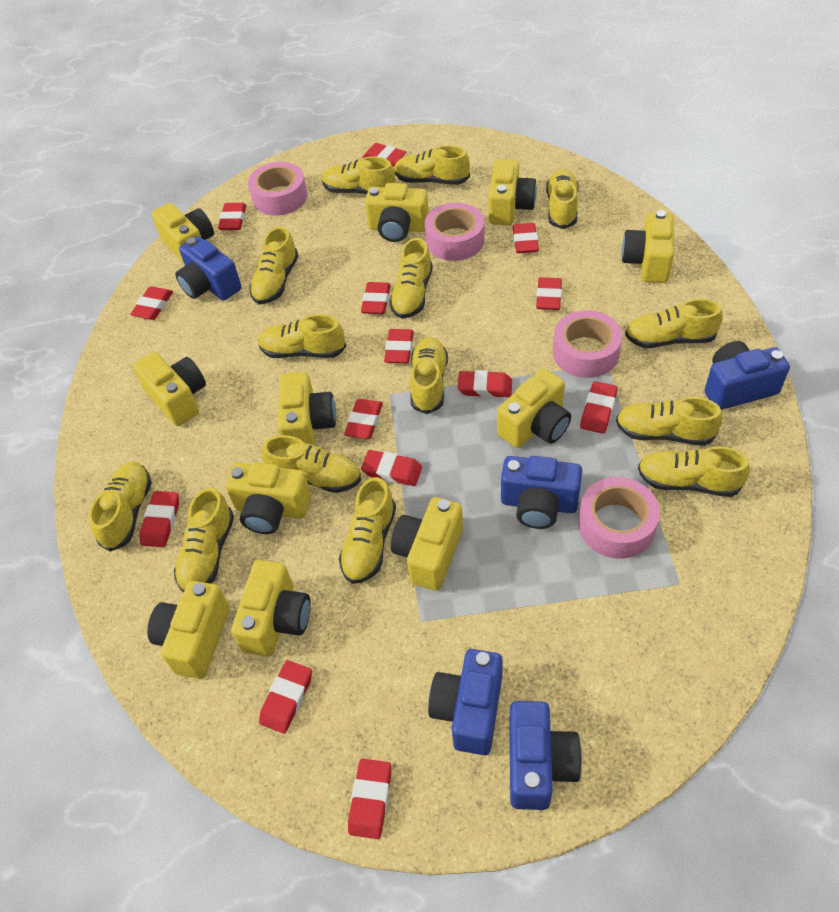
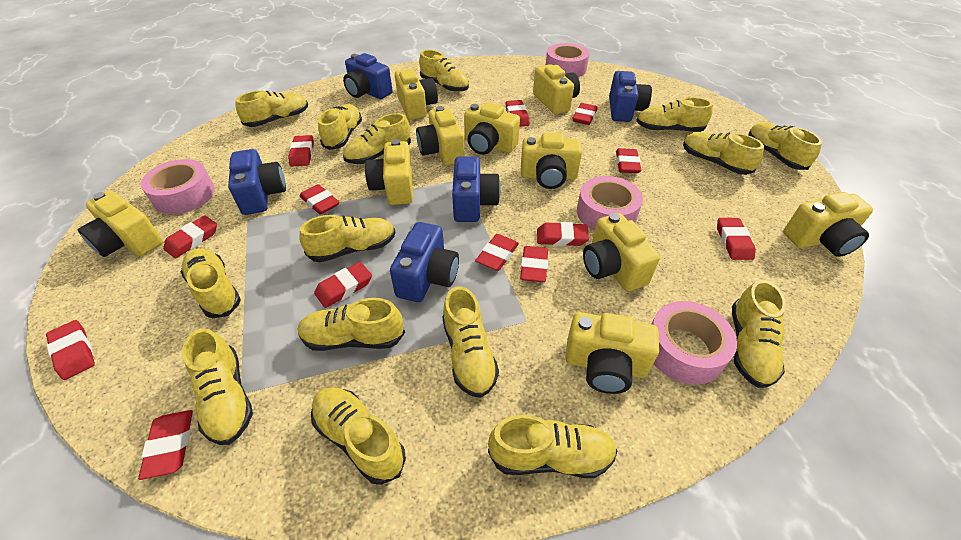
red eraser: [130,286,173,320] [139,491,179,547] [218,203,246,230] [259,660,312,734] [344,399,383,439] [348,759,391,839] [361,282,391,314] [361,450,422,486] [362,143,406,167] [384,329,414,363] [458,370,512,398] [513,223,539,253] [536,277,562,310] [580,381,618,434] = 14 -> [46,320,95,380] [138,410,193,480] [163,215,217,258] [288,135,314,167] [300,184,340,215] [314,262,372,308] [475,234,519,271] [506,100,529,127] [520,246,548,282] [537,222,589,246] [573,103,598,125] [616,148,641,173] [717,218,756,260] = 13
yellow camera: [133,352,206,426] [147,581,230,679] [152,203,214,265] [226,463,311,534] [231,560,311,657] [278,372,336,445] [365,183,429,242] [391,497,463,591] [488,159,537,225] [497,369,571,448] [622,210,674,283] = 11 -> [78,191,163,257] [365,139,413,205] [395,69,438,120] [416,106,464,165] [464,102,520,155] [521,133,582,189] [533,64,580,114] [565,312,659,394] [583,213,660,291] [783,192,873,257] = 10
yellow shoe: [89,461,152,552] [174,488,234,592] [249,227,299,304] [258,314,346,358] [262,435,361,493] [322,156,395,194] [339,477,396,584] [389,238,433,319] [394,145,470,185] [410,337,448,414] [546,169,578,229] [616,397,723,446] [625,299,723,348] [638,446,750,497] = 14 -> [180,248,241,318] [182,328,253,445] [235,90,308,127] [298,298,405,351] [299,215,395,262] [311,387,406,485] [318,104,362,150] [343,113,411,164] [419,50,469,92] [442,286,499,398] [488,415,617,478] [636,97,713,132] [683,132,764,175] [732,280,786,388] [748,123,822,170] = 15

